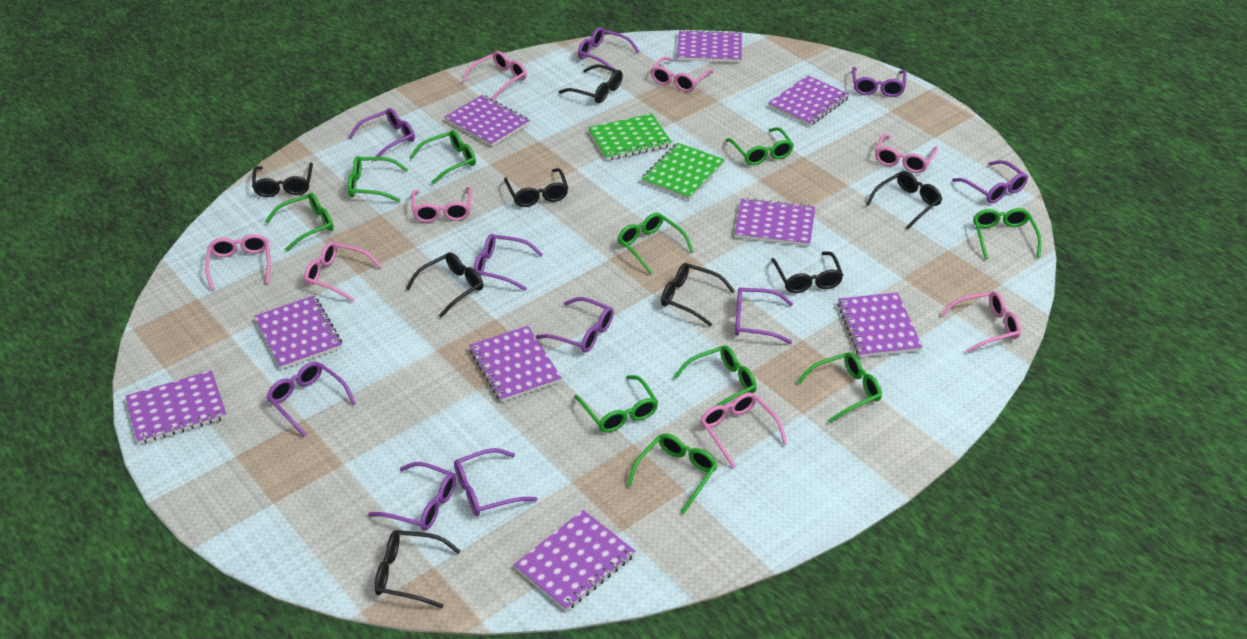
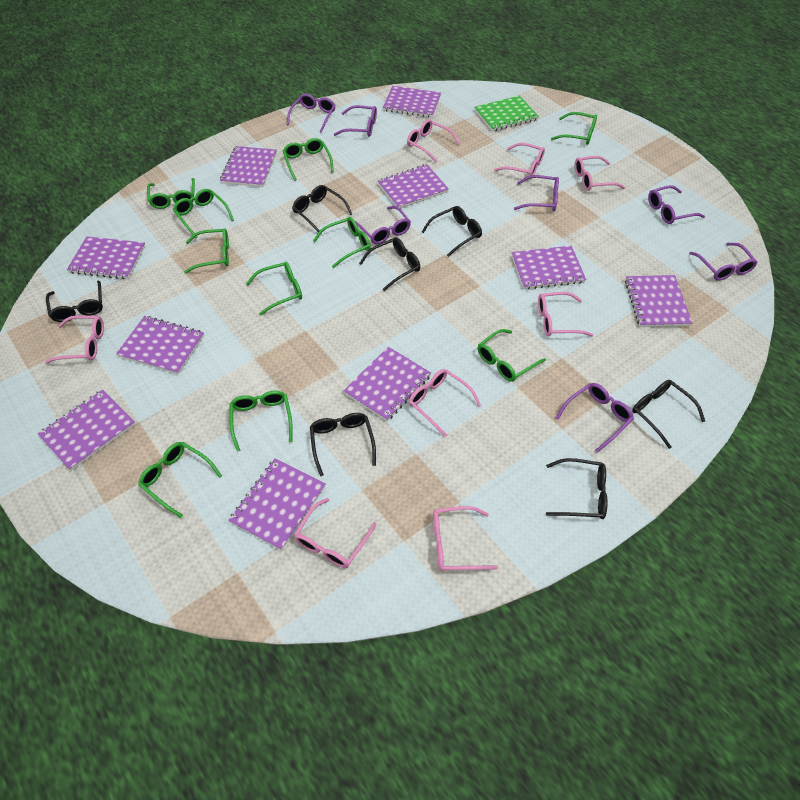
black glasses: [252,162,313,197] [374,530,460,608] [406,252,483,318] [504,168,568,207] [559,64,623,103] [661,263,735,327] [771,252,844,293] [866,171,942,229] = 8 -> [46,280,103,322] [292,185,352,232] [310,413,376,476] [359,237,420,291] [422,206,482,257] [546,458,608,519] [632,380,705,449] = 7
green notebook: [588,114,672,161] [641,143,725,200] = 2 -> [474,96,539,132] = 1
purple glasses: [267,362,356,437] [349,108,415,161] [368,462,456,530] [454,448,538,516] [474,234,543,291] [535,297,614,353] [578,27,639,69] [735,287,793,344] [852,67,906,97] [952,160,1028,203] = 10 -> [287,93,336,133] [334,105,377,137] [355,206,411,244] [514,175,559,211] [556,383,634,453] [648,185,705,224] [689,243,758,281] = 7
purple notebook: [125,370,227,445] [254,296,342,369] [444,95,530,147] [469,326,562,402] [514,510,635,611] [677,30,742,63] [734,198,815,246] [768,75,850,126] [837,292,922,357] = 9 -> [38,390,136,471] [67,236,145,279] [116,316,204,375] [220,146,277,187] [228,459,325,550] [343,347,431,421] [378,164,449,209] [383,86,441,118] [512,246,586,290] [625,275,692,327] = 10

